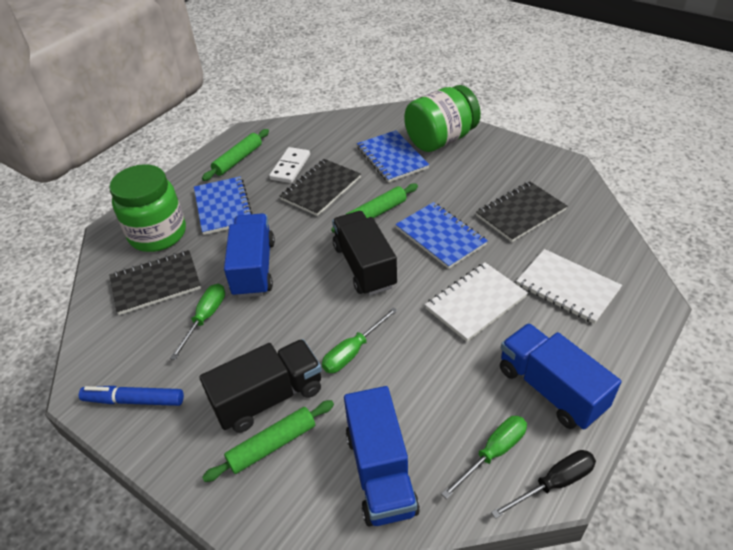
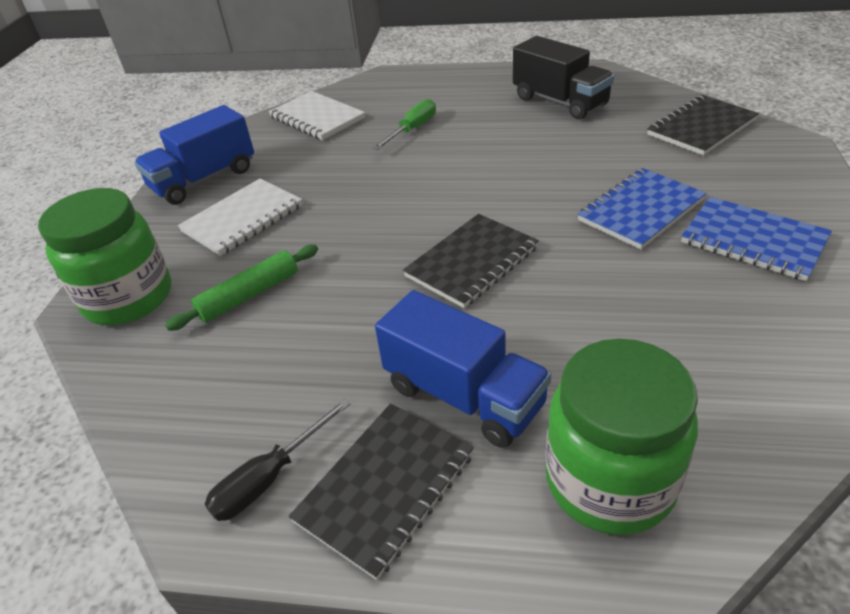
black truck: [199,339,322,433] [332,211,397,296] = 2 -> [513,36,614,119] = 1
blue marker: [79,386,184,406] = 1 -> none = 0
blue notebook: [194,176,252,235] [357,130,429,183] [395,202,488,269] = 3 -> [578,168,706,249] [681,197,832,281] = 2
blue truck: [224,213,275,298] [344,386,420,527] [500,323,621,429] = 3 -> [134,105,254,205] [375,290,551,448] = 2
green rolling pin: [202,129,269,181] [202,400,334,482] [331,184,418,233] = 3 -> [165,245,318,331] = 1
green screwdriver: [170,284,225,360] [322,307,398,373] [441,416,527,499] = 3 -> [373,99,436,150] = 1
white domino: [269,147,310,183] = 1 -> none = 0

